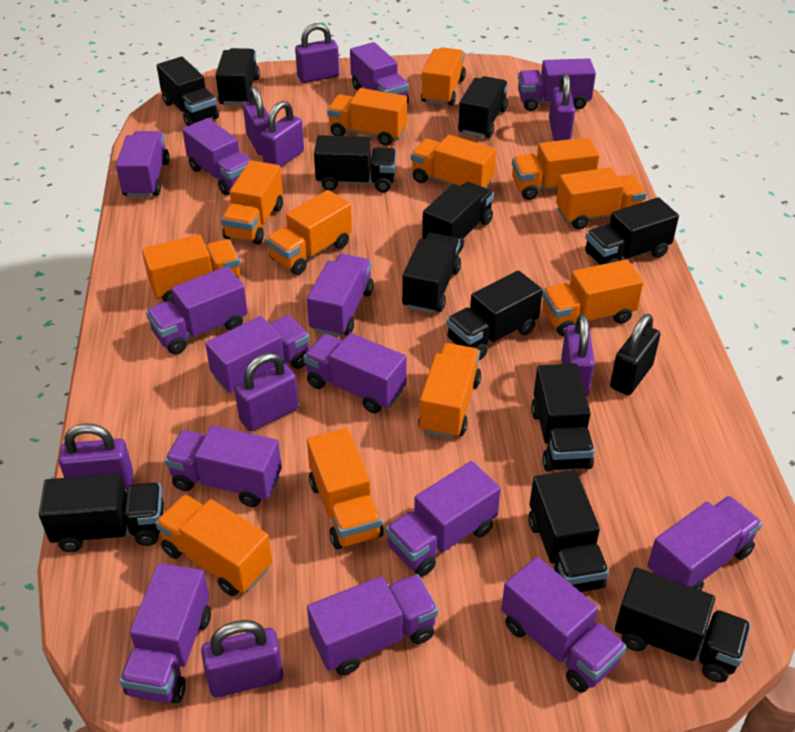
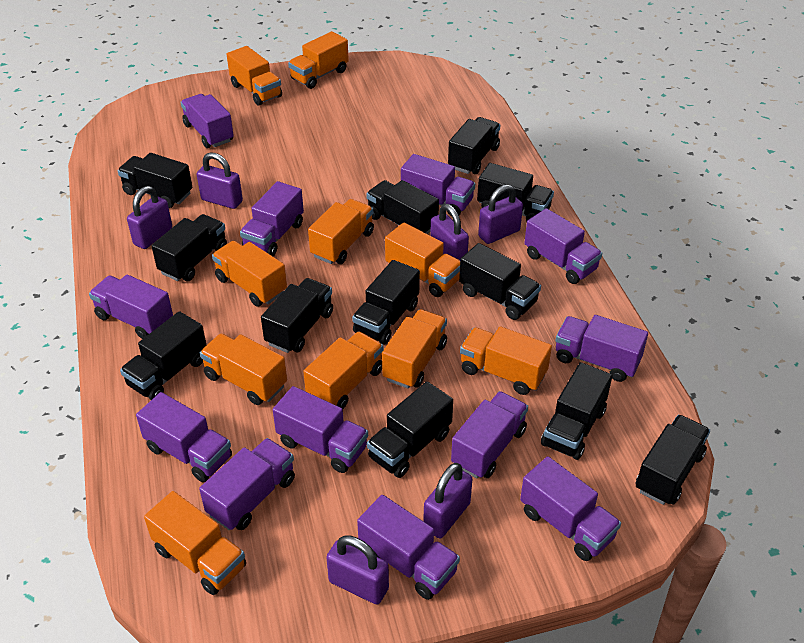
black padlock: [610,314,660,395] = 1 -> none = 0
orange truck: [142,235,240,304] [155,495,272,596] [221,160,283,245] [266,190,352,275] [307,428,384,549] [327,88,407,146] [411,135,496,188] [418,343,481,439] [421,47,466,106] [512,137,599,200] [542,260,644,336] [556,167,647,229] = 12 -> [144,491,246,595] [200,334,287,405] [212,241,287,307] [227,46,282,106] [288,31,349,89] [303,332,384,409] [308,199,374,264] [382,309,447,389] [385,223,460,297] [460,326,552,395] = 10
purple padlock: [59,423,133,490] [201,620,283,698] [235,353,299,431] [243,86,269,155] [261,101,304,168] [295,23,339,83] [549,73,575,141] [561,314,595,396] = 8 -> [127,186,172,249] [197,152,243,209] [326,535,389,604] [423,463,472,538] [430,204,469,260] [478,184,523,244] = 6
purple truck: [116,131,170,197] [119,563,211,704] [146,266,248,354] [165,425,282,507] [182,118,251,195] [205,315,310,394] [303,333,407,413] [307,254,374,337] [307,574,438,675] [350,42,409,104] [386,461,501,577] [501,557,627,693] [518,58,596,111] [647,496,762,590] = 14 -> [89,275,173,339] [136,392,232,482] [180,94,234,148] [199,438,295,530] [240,181,304,256] [273,386,368,473] [357,495,460,600] [401,154,475,216] [451,391,528,478] [520,456,621,561] [524,208,602,284] [555,315,648,382] = 12

